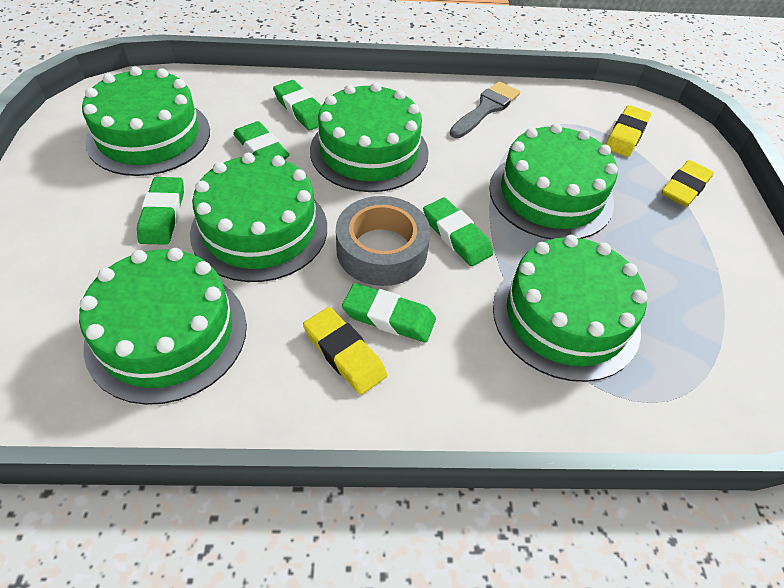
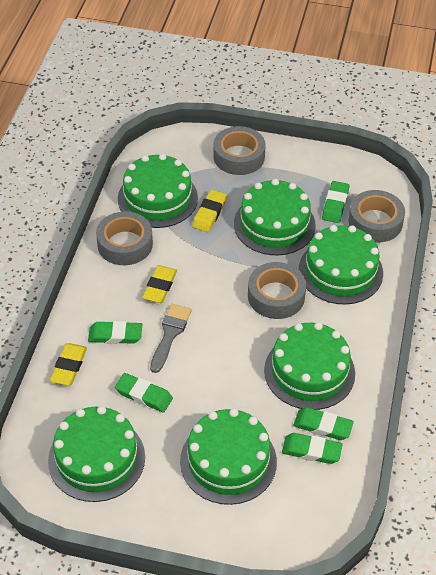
grey tape: [336,196,430,286] = 1 -> [96,211,153,265] [213,126,266,175] [248,262,306,319] [348,190,405,242] = 4

